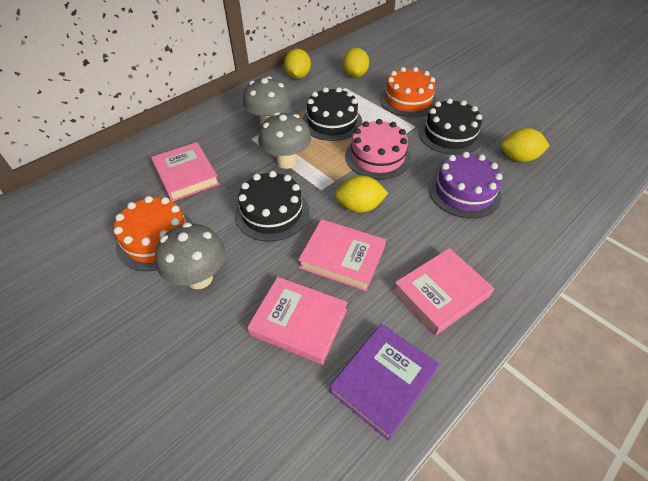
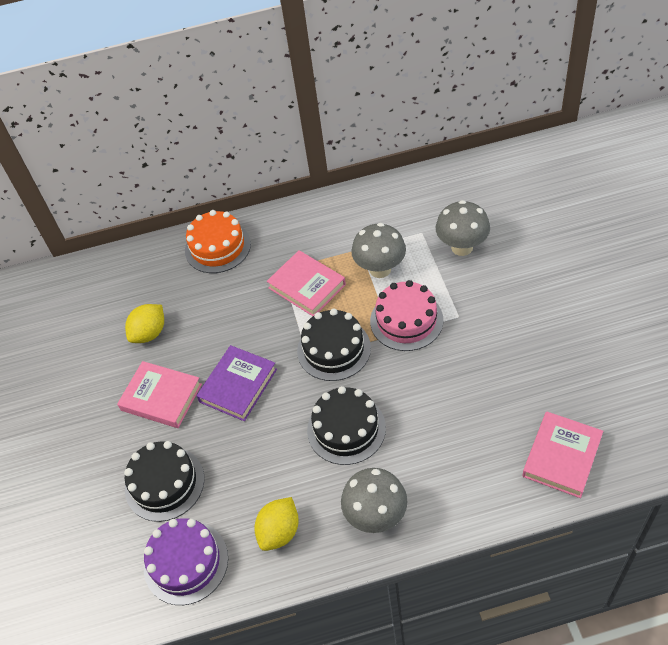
orange cake: [114,196,194,271] [380,67,437,117] = 2 -> [185,210,251,273] = 1
pink book: [151,142,219,202] [247,277,348,365] [298,219,386,291] [393,248,494,335] = 4 -> [117,361,202,428] [267,250,346,316] [522,411,603,498] = 3
yellow lemon: [284,49,311,79] [335,175,388,213] [343,48,369,78] [501,128,550,162] = 4 -> [125,304,164,343] [254,497,299,551] = 2

